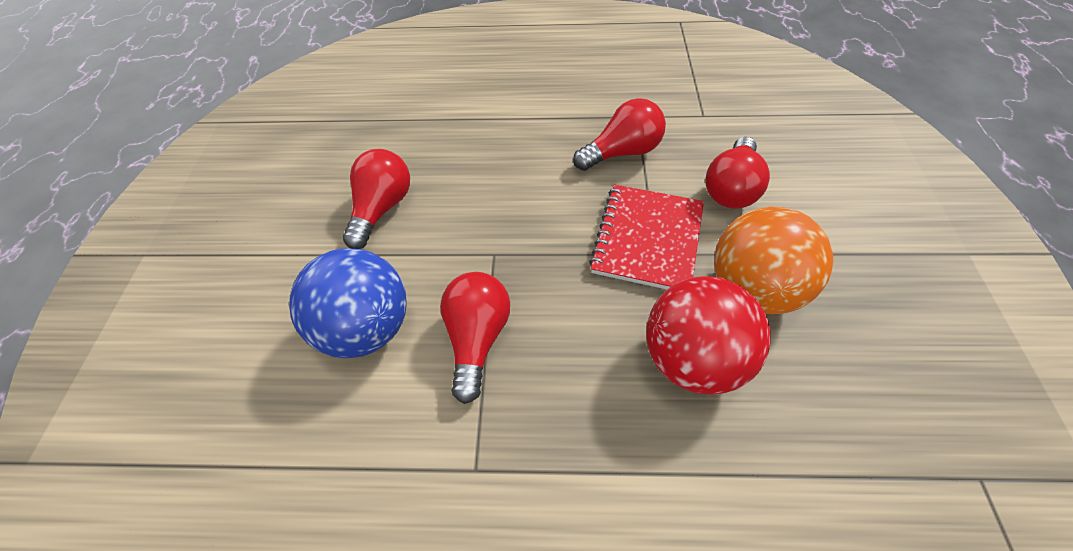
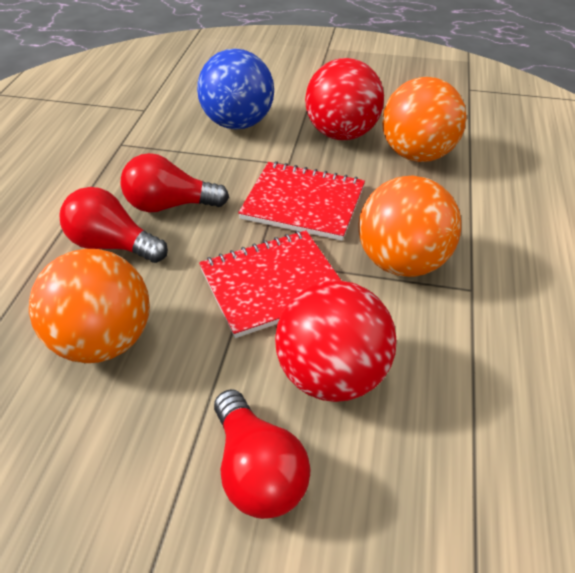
orange ball: [714,207,833,314] = 1 -> [29,249,150,363] [359,175,461,277] [382,77,467,162] = 3
red ball: [646,276,771,395] = 1 -> [275,280,397,402] [305,58,384,140] = 2
red light bulb: [342,149,410,249] [440,272,510,404] [573,98,666,171] [705,137,770,208] = 4 -> [60,187,168,263] [121,153,229,212] [214,389,310,519] = 3
red notebook: [589,185,704,289] = 1 -> [199,230,341,338] [238,161,365,241] = 2

